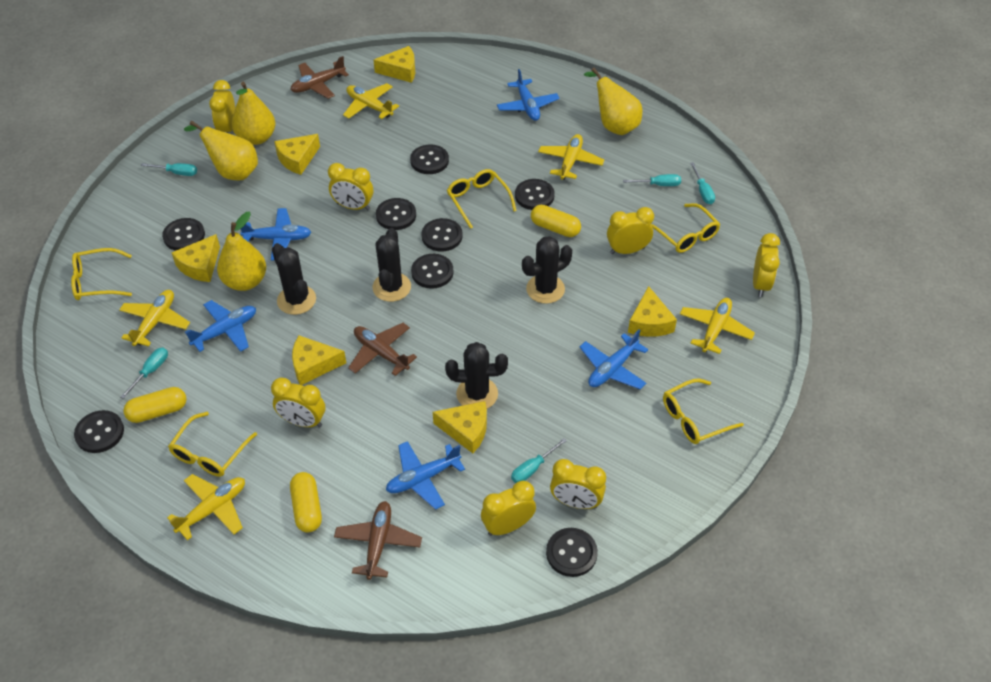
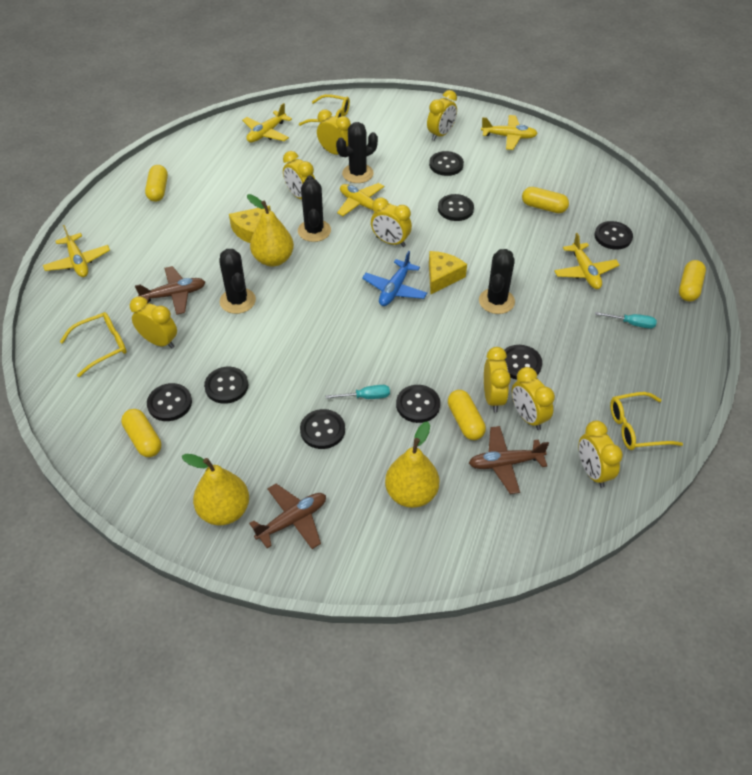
blue plane: [185,300,256,352] [241,208,311,260] [386,441,465,510] [497,69,560,121] [580,329,648,389] = 5 -> [362,251,427,306] = 1
turquoise screwdriver: [121,348,168,399] [141,163,197,176] [511,438,567,483] [623,174,681,186] [690,162,715,204] = 5 -> [325,385,390,399] [595,312,657,329] = 2
yellow capsule: [123,387,186,423] [290,472,322,533] [531,205,581,237] = 3 -> [121,409,161,457] [145,165,168,202] [448,390,486,440] [522,187,569,213] [679,260,706,302] = 5
yellow cheese: [172,234,220,282] [274,134,320,175] [292,335,346,385] [374,46,415,83] [433,401,487,453] [628,286,677,337] = 6 -> [229,205,271,243] [429,251,467,294] = 2
yellow clock: [209,80,235,133] [271,378,325,427] [328,163,373,210] [481,481,536,536] [550,459,606,509] [607,207,654,254] [753,233,780,297] = 7 -> [130,296,177,348] [283,151,315,199] [317,109,351,158] [371,198,412,247] [427,90,457,141] [484,347,511,412] [512,367,555,430] [579,420,623,488] = 8
yellow glasses: [71,248,132,300] [168,412,257,477] [447,169,516,229] [651,203,720,253] [663,378,744,444] = 5 -> [60,312,127,377] [299,94,350,126] [610,392,683,450] = 3
yellow pear: [184,121,258,181] [217,212,266,291] [232,82,275,145] [584,68,642,135] = 4 -> [182,454,249,526] [247,194,294,267] [385,421,439,508] = 3

